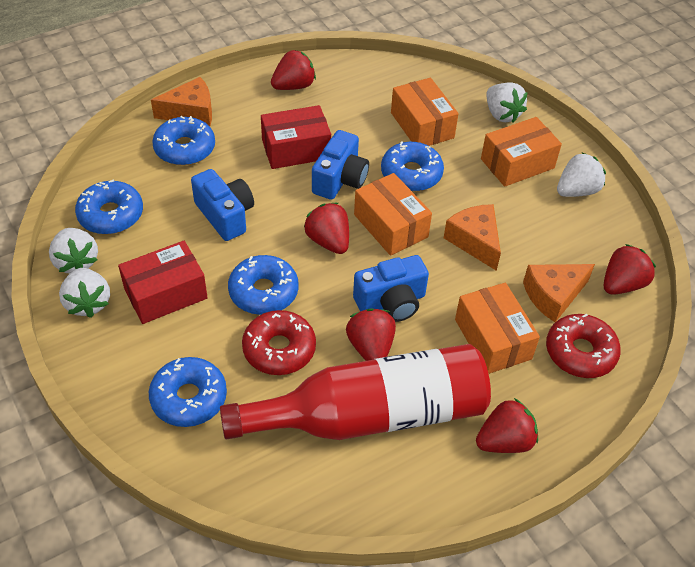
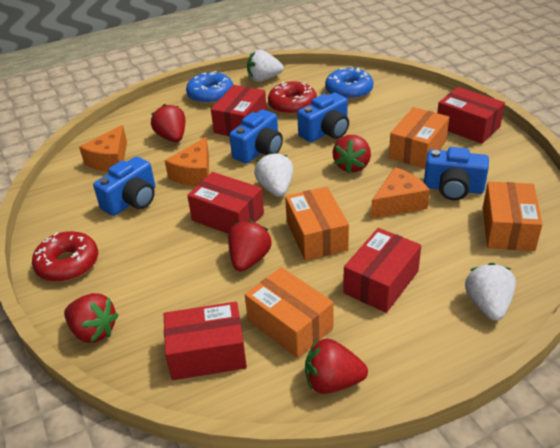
blue camera: [191,169,254,241] [312,130,369,200] [353,255,429,322] = 3 -> [93,156,155,216] [229,110,283,164] [297,93,349,142] [424,147,489,200] = 4
blue donut: [75,179,143,234] [149,357,227,427] [152,116,215,165] [228,255,299,315] [381,141,444,191] = 5 -> [186,71,233,104] [325,66,373,100] = 2
red bottle: [220,344,491,440] = 1 -> none = 0
red box: [118,241,208,324] [261,105,331,169] = 2 -> [164,302,247,380] [187,172,264,234] [211,85,267,136] [343,228,421,313] [437,87,505,144] = 5
white strawberry: [49,228,98,273] [59,268,110,318] [486,82,527,123] [557,153,606,197] = 4 -> [247,50,283,82] [254,152,293,197] [465,263,516,321] = 3

